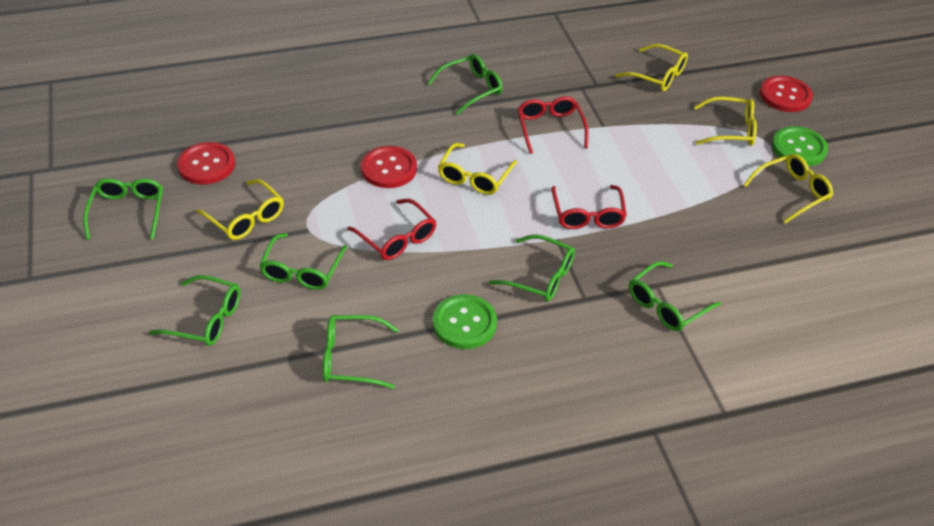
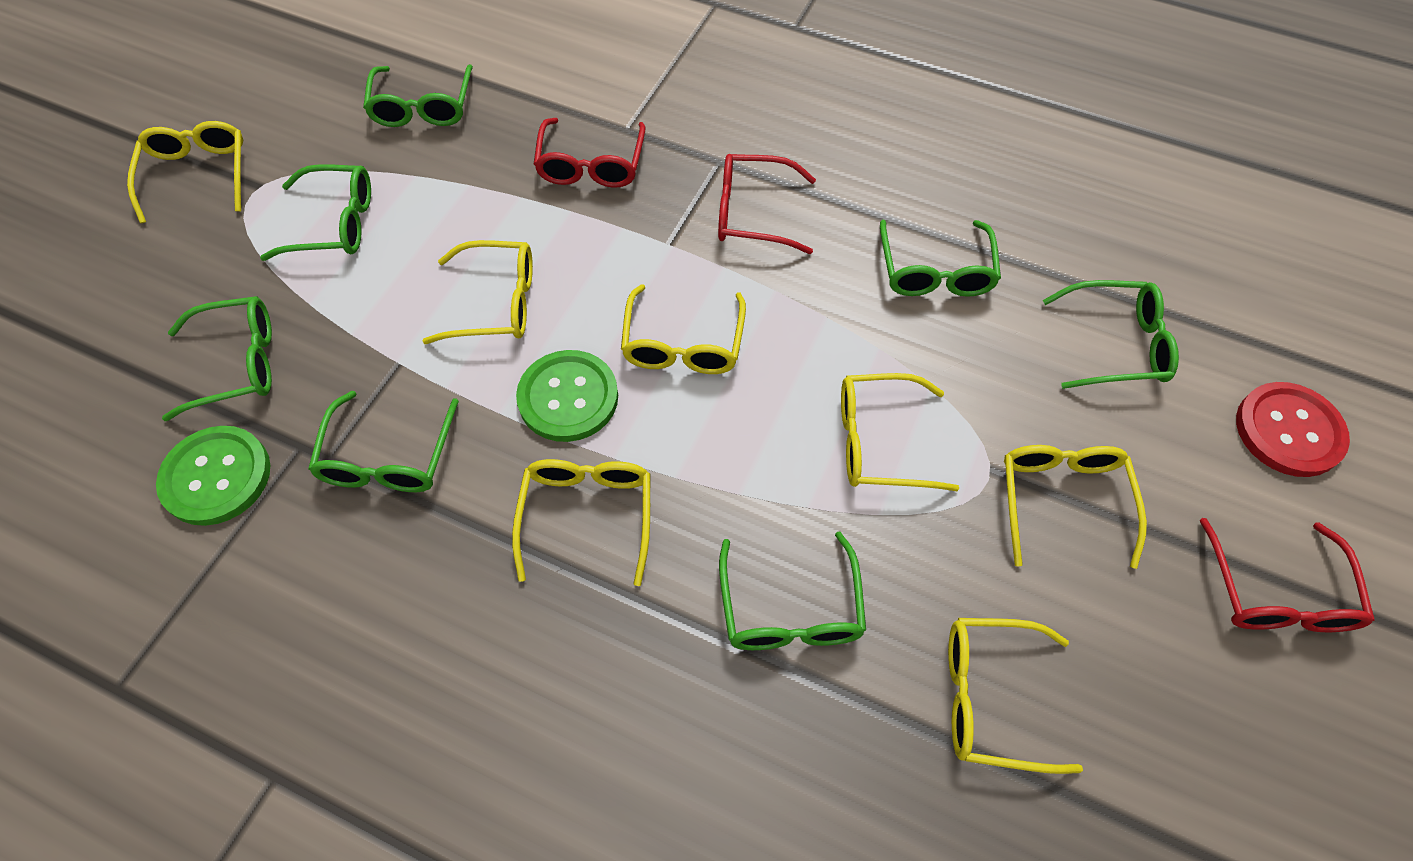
red button: [177,142,235,185] [361,146,417,188] [760,76,813,112] = 3 -> [1236,382,1350,477] = 1
yellow glasses: [196,179,284,240] [438,143,517,195] [616,44,688,91] [694,97,757,146] [744,154,833,224] = 5 -> [127,121,243,223] [422,240,533,344] [512,459,650,586] [621,284,746,374] [841,373,959,491] [948,618,1083,774] [1004,445,1147,569] = 7

